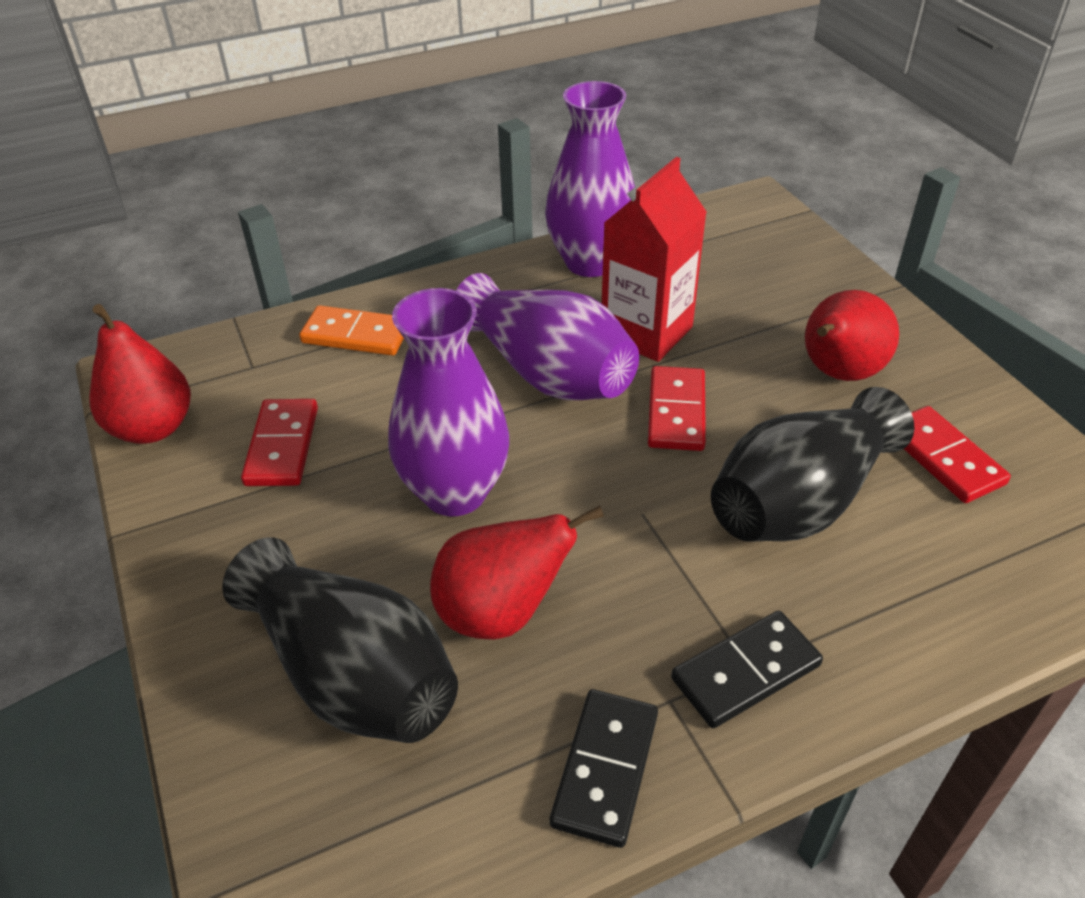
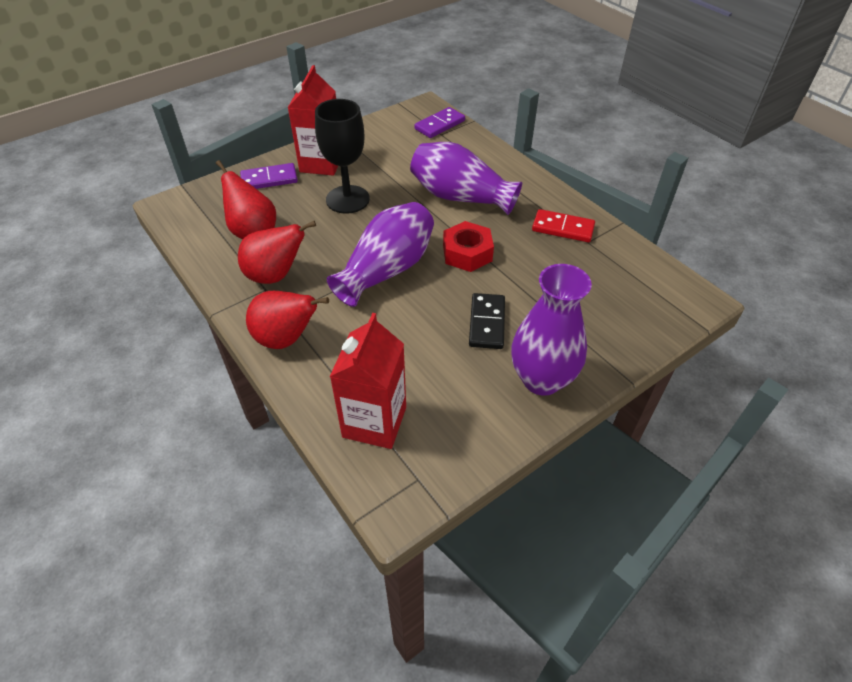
black domino: [550,689,658,848] [671,611,823,728] = 2 -> [469,293,505,349] = 1
black goblet: none = 0 -> [315,99,370,214] = 1
black vase: [222,537,458,743] [711,387,915,542] = 2 -> none = 0
orange domino: [299,305,404,356] = 1 -> none = 0
purple domino: none = 0 -> [240,163,298,189] [414,107,465,138] = 2
red carton: [602,157,707,362] = 1 -> [288,65,338,176] [330,313,406,449] = 2
red domino: [241,399,318,486] [648,366,706,451] [904,406,1011,503] = 3 -> [532,209,595,242] = 1
red nut: none = 0 -> [443,221,494,272] = 1

